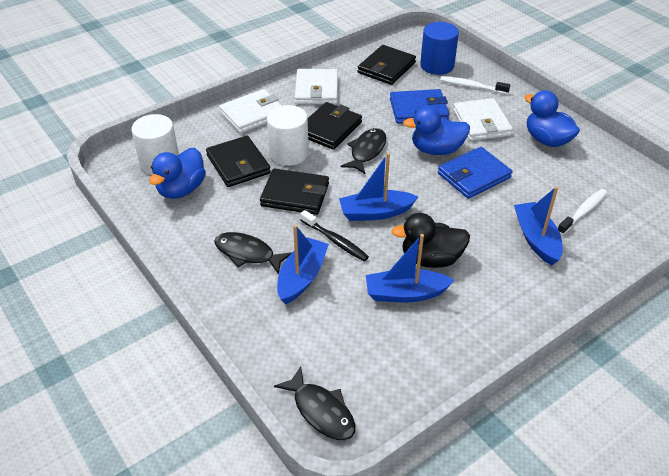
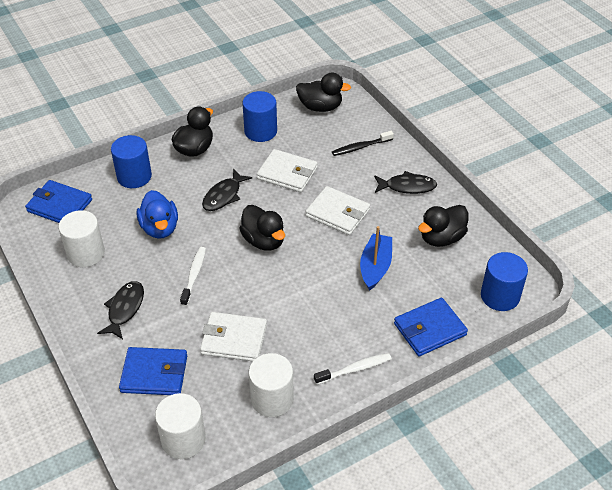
black duck: [391,213,470,268] = 1 -> [172,106,213,157] [239,205,285,251] [296,73,351,112] [418,205,468,247] = 4
black wallet: [206,136,271,187] [260,169,329,215] [308,102,362,150] [358,45,416,85] = 4 -> none = 0
blue boat: [277,225,329,305] [339,153,419,221] [366,234,455,302] [514,186,563,265] = 4 -> [360,226,392,291] = 1
blue cylinder: [420,22,459,75] = 1 -> [111,135,152,188] [242,91,277,142] [481,252,528,311] = 3
blue duck: [149,148,206,199] [403,106,470,155] [524,90,580,147] = 3 -> [137,190,178,239] = 1
blue wallet: [390,89,449,124] [438,147,512,199] = 2 -> [25,180,92,223] [119,347,187,395] [394,298,468,356] = 3
white cylinder: [131,114,179,175] [267,105,309,166] = 2 -> [58,210,105,267] [155,393,206,459] [249,353,294,417] = 3

